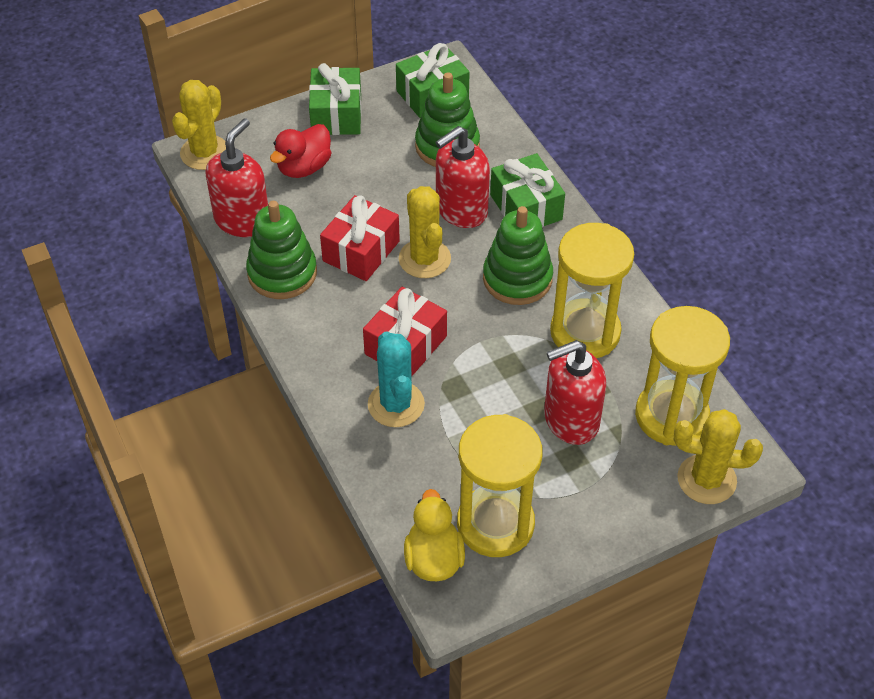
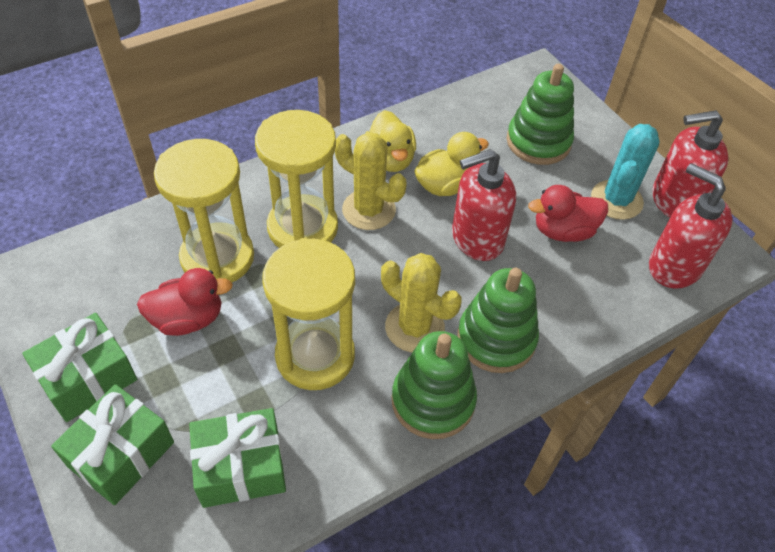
red duck: [270,124,331,178] = 1 -> [137,268,233,336] [528,185,608,242] = 2
red gift: [320,195,400,281] [363,287,447,377] = 2 -> none = 0
yellow cactus: [172,80,226,170] [399,186,451,278] [674,409,763,504] = 3 -> [335,132,407,230] [381,253,462,352] = 2
yellow duck: [404,489,465,581] = 1 -> [365,110,416,172] [414,132,489,196] = 2

